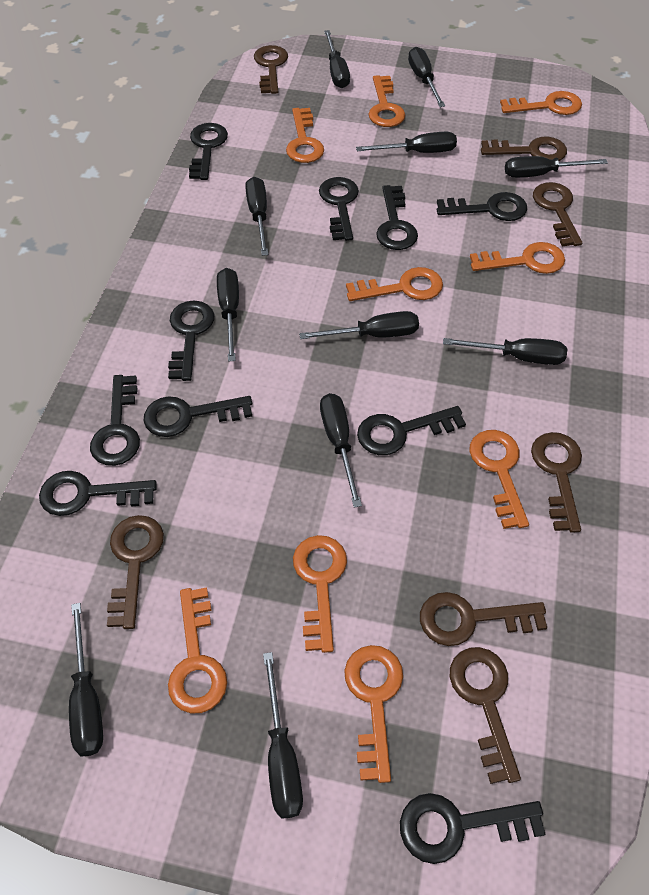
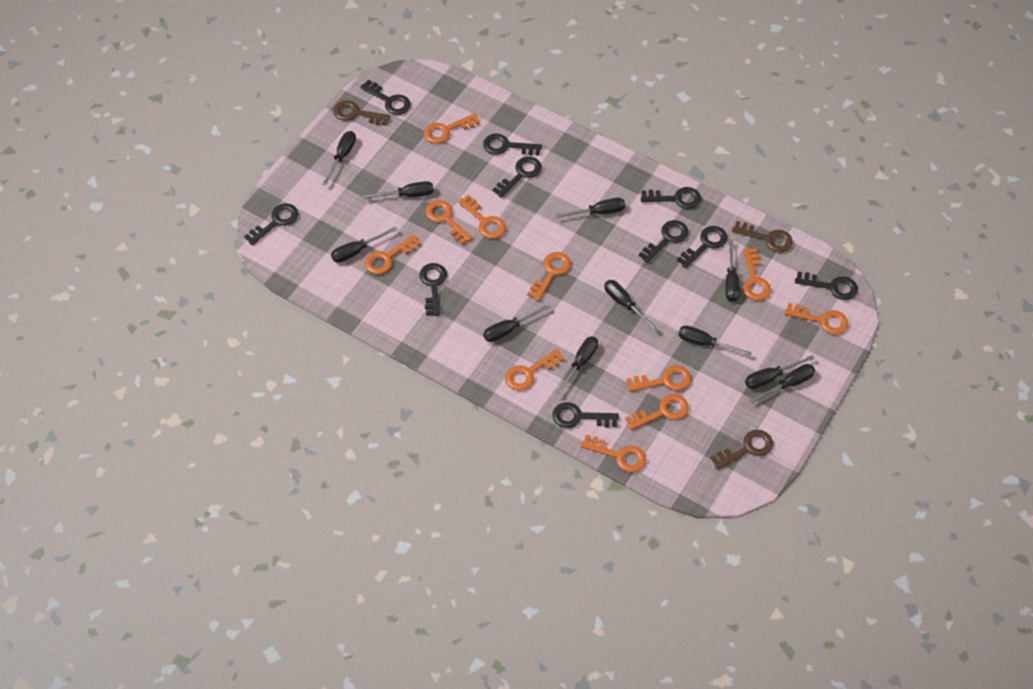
brown key: [107,515,164,629] [254,45,288,94] [420,592,547,646] [450,647,521,784] [481,137,567,161] [531,432,582,533] [533,182,582,247] = 7 -> [333,100,391,126] [711,430,773,470] [732,221,793,252] = 3
orange key: [168,587,227,713] [286,108,324,163] [293,535,347,653] [344,645,403,783] [346,267,443,301] [369,75,405,127] [469,430,529,529] [470,242,565,274] [500,91,582,115] = 9 -> [364,235,421,274] [424,113,480,144] [426,200,472,245] [458,195,506,239] [505,349,564,391] [527,252,571,301] [580,434,646,472] [625,394,689,430] [627,365,691,392] [743,248,771,301] [785,303,848,335] = 11

